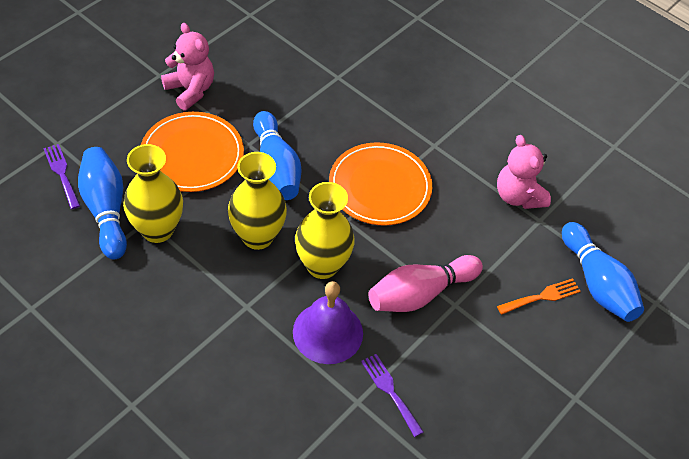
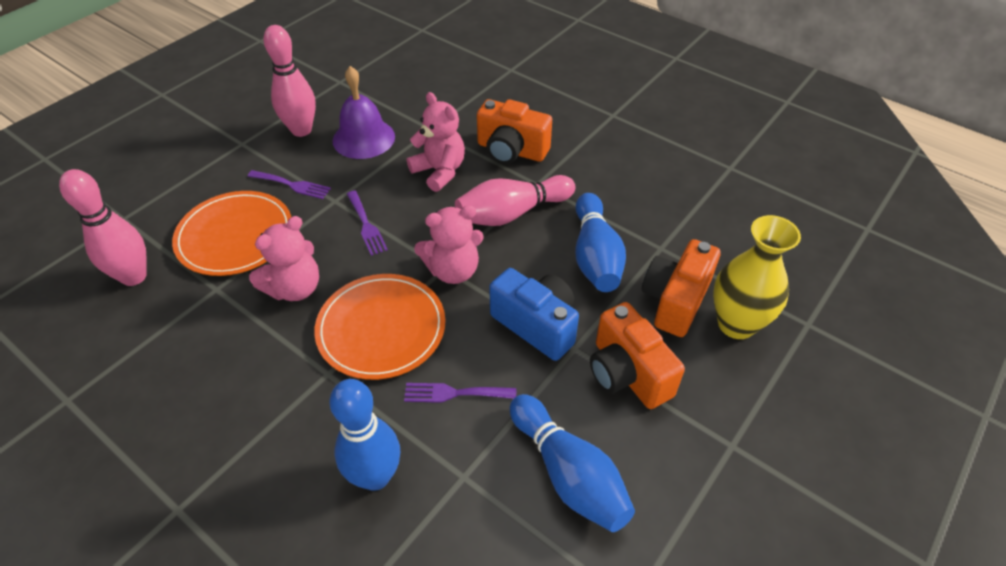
blue camera: none = 0 -> [489,268,579,361] = 1
orange camera: none = 0 -> [477,99,552,164] [590,302,685,409] [642,239,721,337] = 3
orange fork: [497,278,581,315] = 1 -> none = 0
pink bowling pin: [368,255,483,312] = 1 -> [59,169,147,286] [263,25,316,137] [455,175,575,226] = 3
pink teddy bear: [161,23,214,110] [497,135,551,209] = 2 -> [249,216,319,301] [407,92,465,192] [414,205,484,284] = 3
purple fork: [43,144,80,209] [361,354,423,437] = 2 -> [247,170,331,199] [347,191,388,256] [404,383,516,403] = 3
yellow vase: [123,144,183,243] [228,152,287,250] [295,182,355,279] = 3 -> [713,215,801,339] = 1

